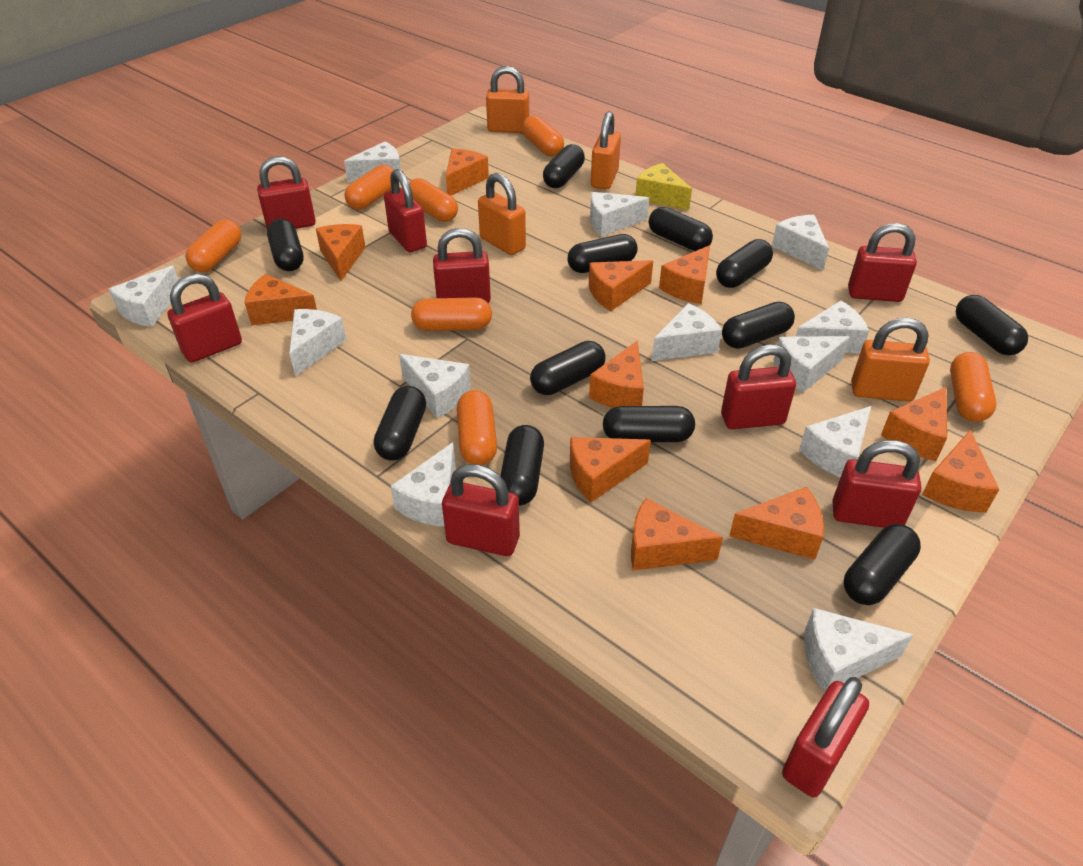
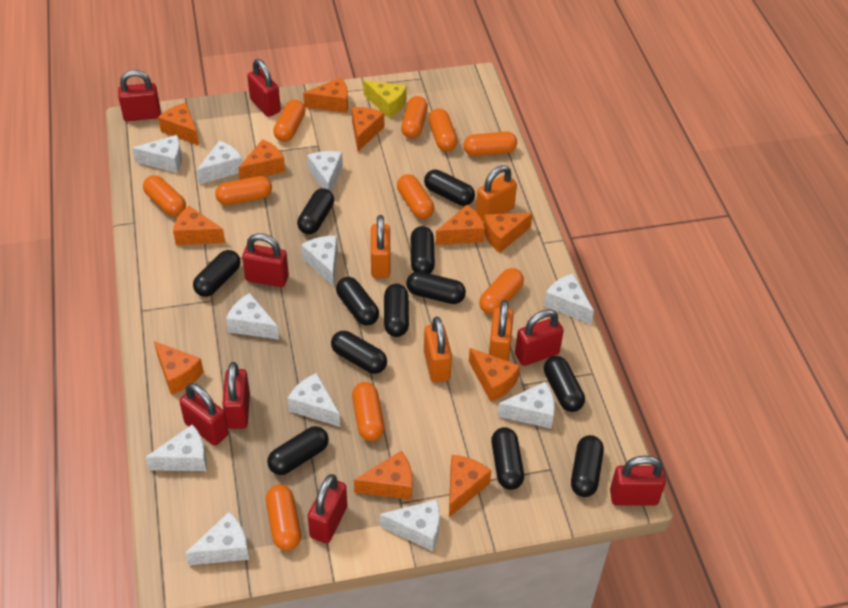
orange capsule: [186,219,241,272] [345,165,394,210] [409,178,458,222] [411,297,492,331] [457,390,497,465] [522,115,564,156] [950,352,996,422] = 7 -> [143,175,186,216] [215,176,272,205] [266,485,301,550] [273,100,305,142] [352,382,385,441] [397,174,434,219] [401,96,428,138] [428,108,458,151] [463,131,517,156] [479,268,524,315] = 10
red padlock: [167,273,242,363] [257,156,316,229] [384,169,427,252] [433,228,491,303] [442,464,520,556] [721,344,796,429] [782,677,869,797] [832,440,921,528] [848,223,917,302] = 9 -> [118,70,161,121] [179,383,228,446] [222,362,250,429] [242,233,289,287] [247,59,281,117] [308,474,347,543] [515,309,564,366] [610,455,666,505] = 8
white cheese: [109,266,178,327] [289,309,346,376] [344,141,401,182] [391,442,456,527] [399,354,471,418] [590,192,649,237] [652,303,722,361] [772,215,829,271] [774,336,850,392] [796,301,869,354] [799,406,871,478] [804,608,913,693] = 12 -> [132,135,182,173] [145,424,207,471] [185,512,249,565] [197,141,243,184] [226,293,279,340] [288,373,340,427] [301,236,338,287] [307,151,343,192] [380,499,440,551] [497,382,555,428] [544,274,594,324] = 11

